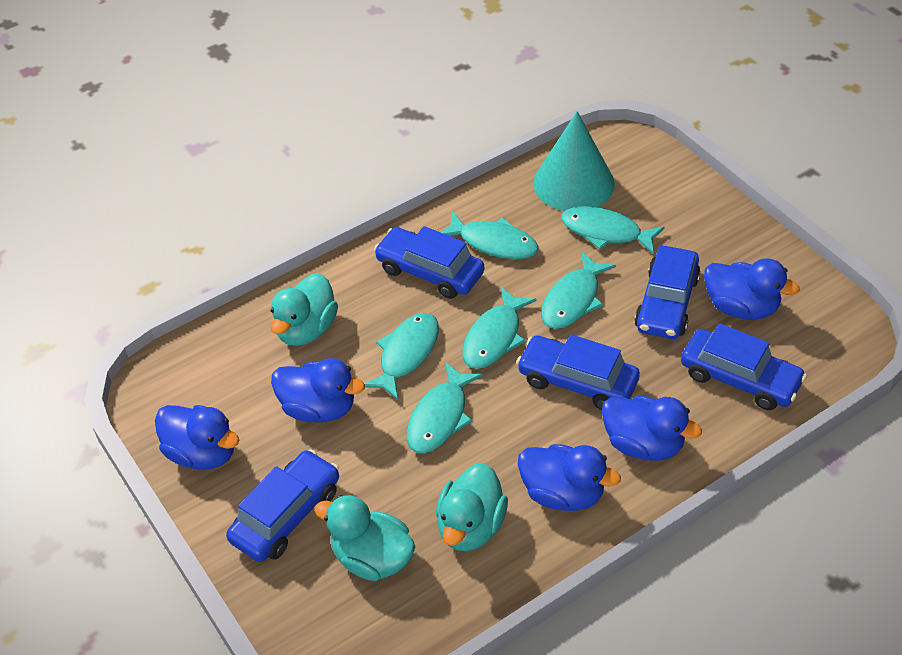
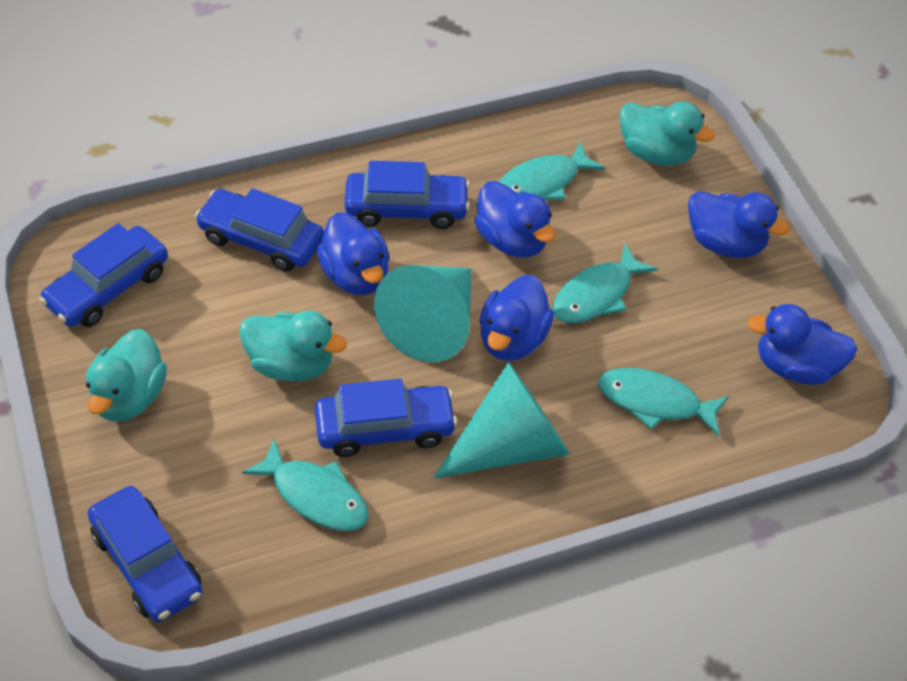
turquoise cone: [533,111,615,211] = 1 -> [374,265,471,362] [433,362,570,479] = 2
turquoise fish: [364,313,439,400] [407,362,483,453] [441,211,539,259] [462,287,536,369] [541,252,616,329] [561,206,665,254] = 6 -> [242,439,369,531] [499,141,605,200] [553,244,657,323] [599,368,729,436] = 4

